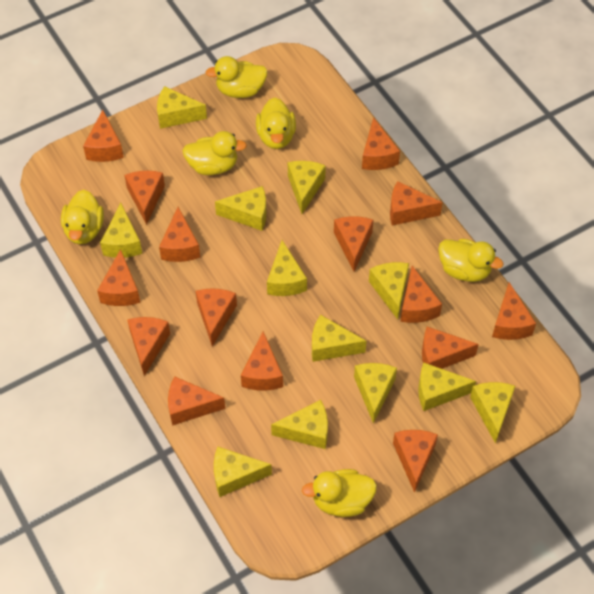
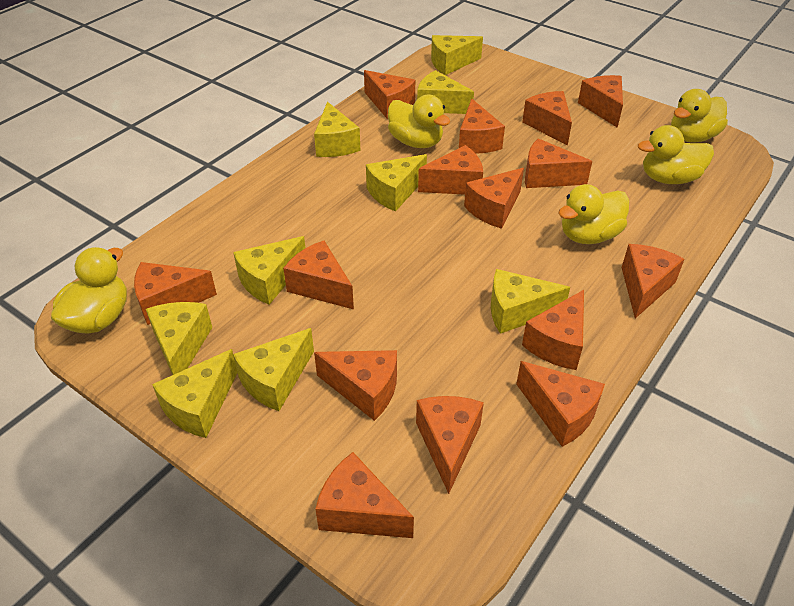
yellow cheese: [100,203,142,258] [157,86,207,129] [214,447,272,497] [215,186,266,231] [267,240,307,296] [271,400,328,449] [288,161,326,214] [312,315,366,362] [354,363,397,424] [369,262,409,319] [418,363,476,411] [470,382,515,443] = 12 -> [146,302,212,375] [152,349,237,438] [233,236,305,305] [233,328,314,411] [314,102,361,157] [366,154,427,212] [417,70,474,114] [431,35,483,75] [491,269,570,334] = 9
yellow duck: [61,190,104,244] [182,131,247,175] [206,56,268,98] [256,97,296,149] [302,469,377,517] [438,239,504,282] = 6 -> [51,247,127,334] [388,95,450,148] [558,184,629,244] [638,125,714,184] [671,89,728,142] = 5

